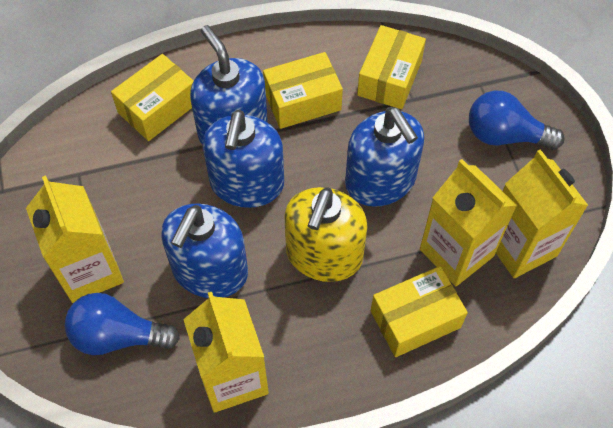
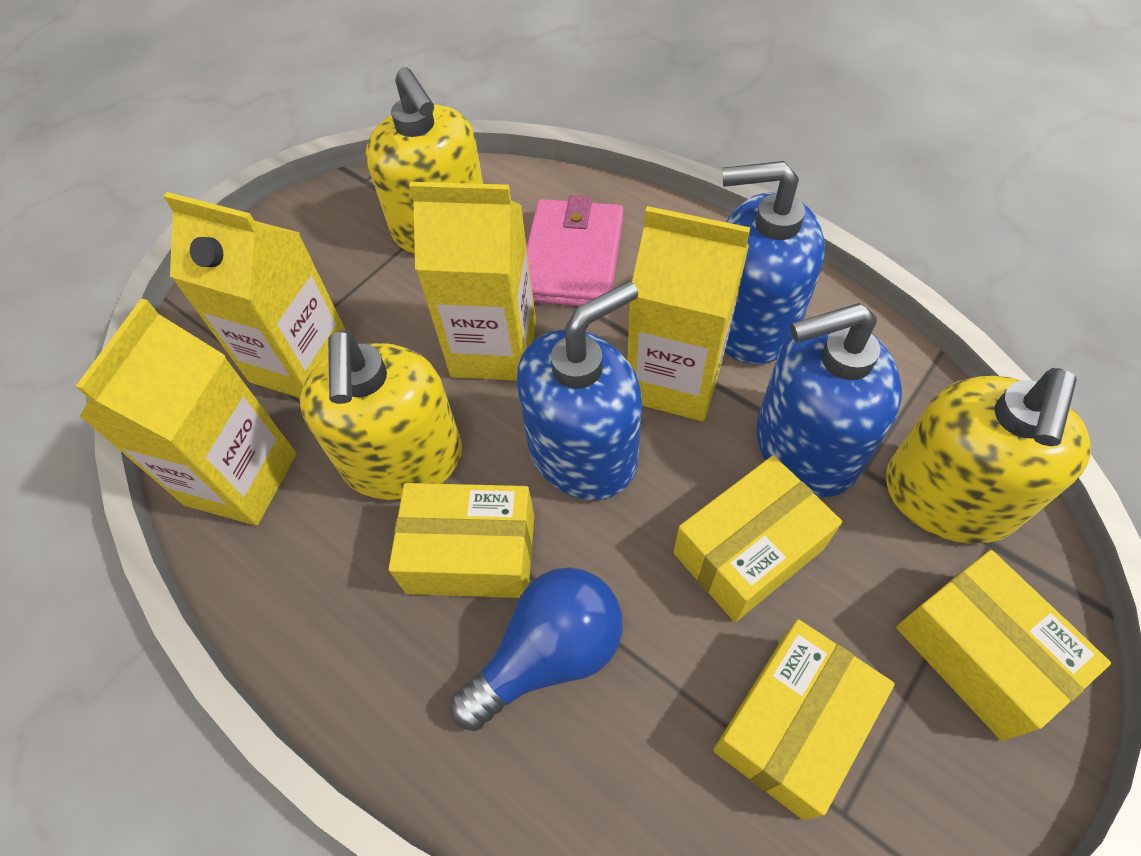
blue light bulb: [65,293,180,355] [469,91,564,150] = 2 -> [450,567,623,731] = 1
blue soap dispenser: [161,204,248,298] [190,25,268,145] [203,110,284,208] [345,107,424,207] = 4 -> [517,281,642,500] [722,161,825,365] [756,303,902,498] = 3
pink wallet: none = 0 -> [527,196,624,306] = 1
yellow soap dispenser: [284,187,367,282] = 1 -> [300,330,462,500] [366,67,483,254] [886,368,1091,544] = 3

